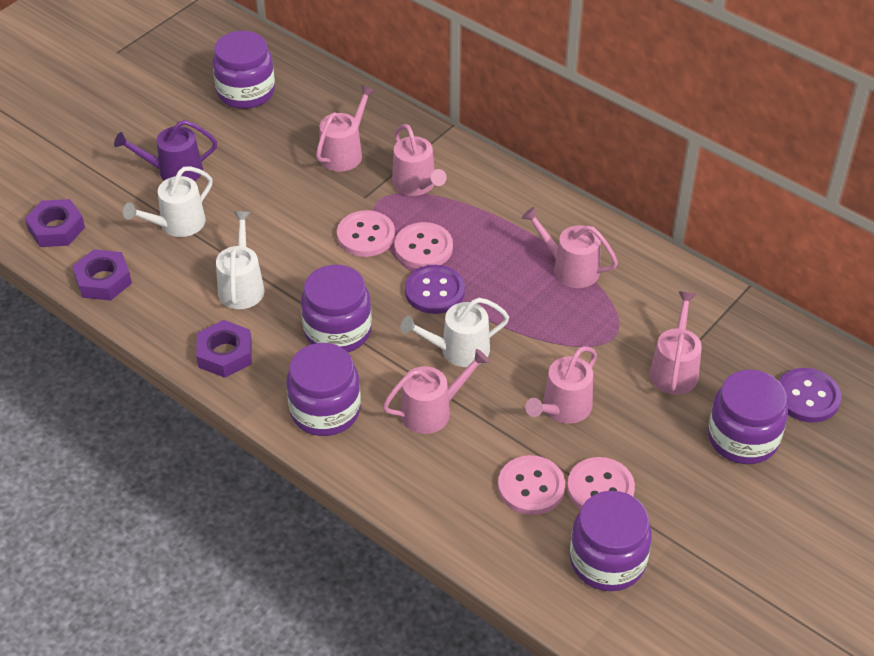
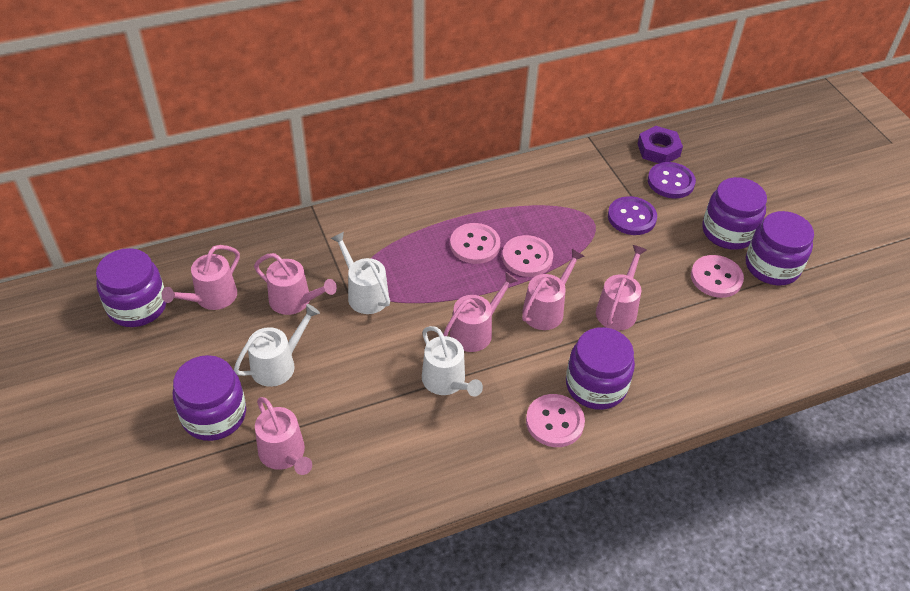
purple nut: [25,199,85,247] [72,249,132,301] [196,320,252,378] = 3 -> [637,126,683,163] = 1
purple watering can: [114,120,217,181] = 1 -> none = 0

